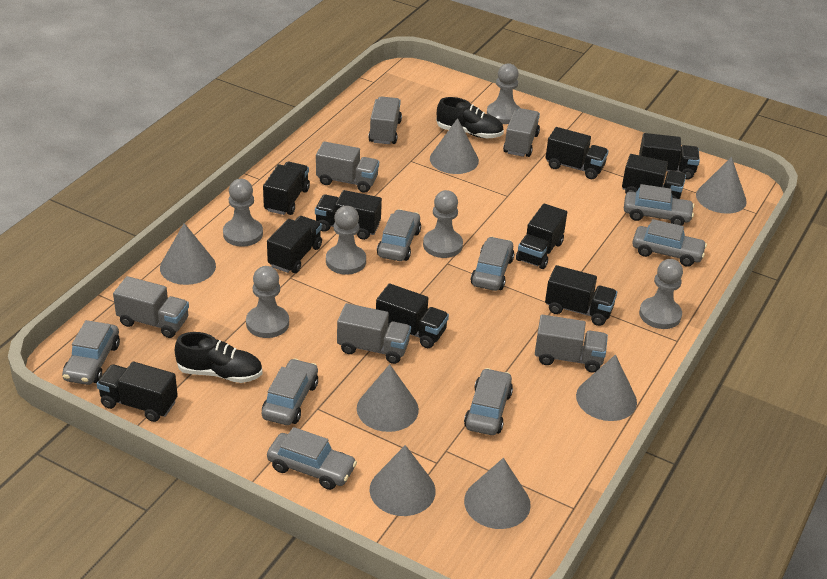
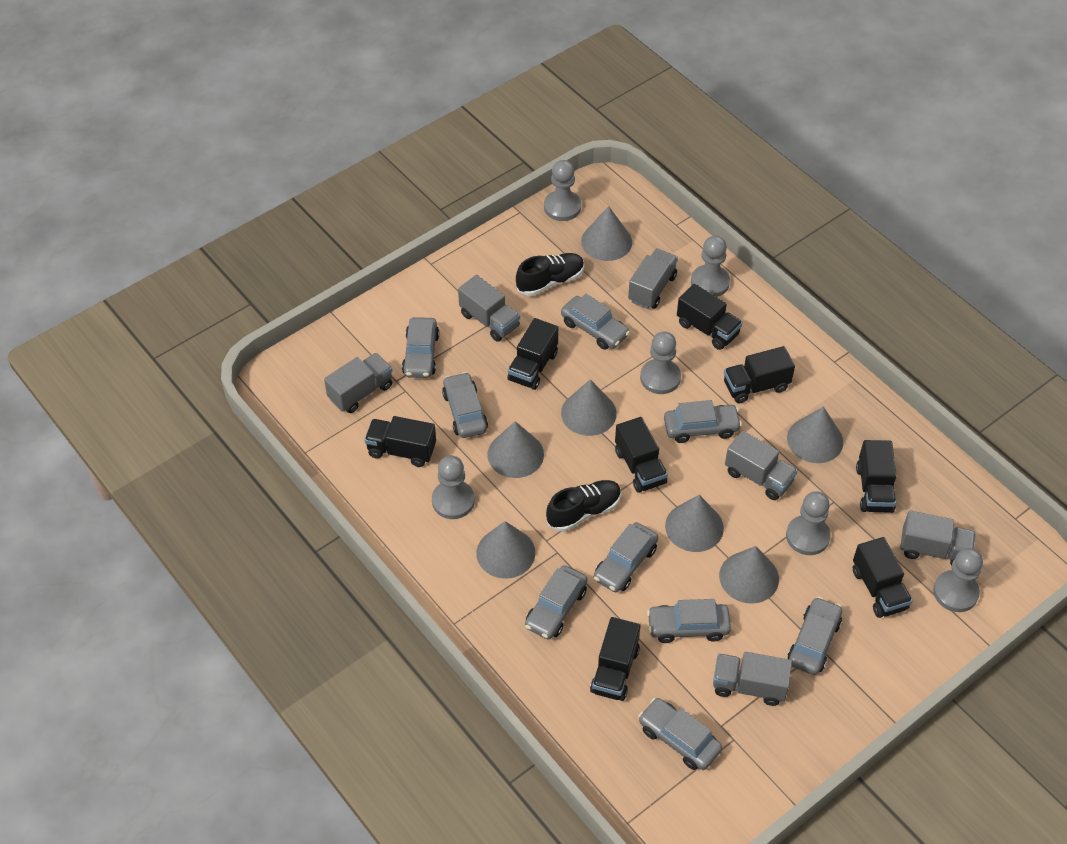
black truck: [97,362,178,422] [263,162,310,215] [267,216,322,273] [315,190,382,240] [376,284,449,348] [516,204,567,269] [545,265,617,326] [546,127,609,179] [622,154,686,199] [639,133,700,179] = 10 -> [364,416,436,467] [507,318,558,390] [590,617,640,701] [615,417,668,493] [677,284,743,350] [724,346,795,403] [853,537,913,618] [856,440,896,513] = 8
grey car: [62,320,120,385] [262,358,318,425] [267,427,357,490] [377,209,421,261] [464,368,513,435] [471,237,514,291] [624,184,695,226] [632,219,707,267] = 8 -> [402,317,439,378] [442,372,488,438] [525,565,588,640] [561,294,630,350] [594,522,658,592] [638,698,722,770] [647,599,731,643] [664,400,742,443] [788,597,842,675] = 9

